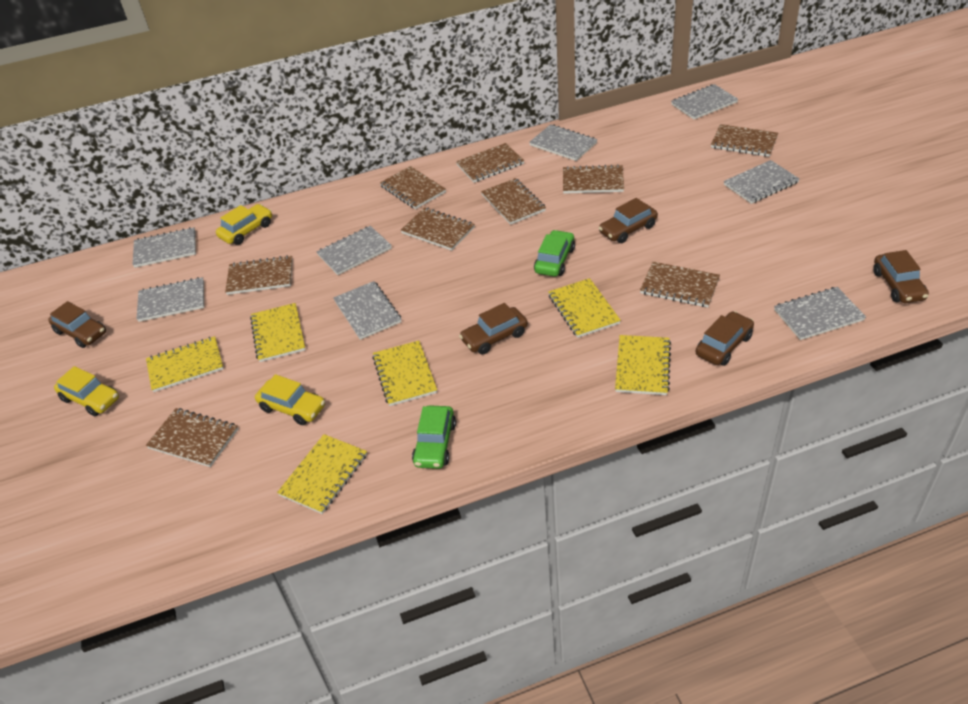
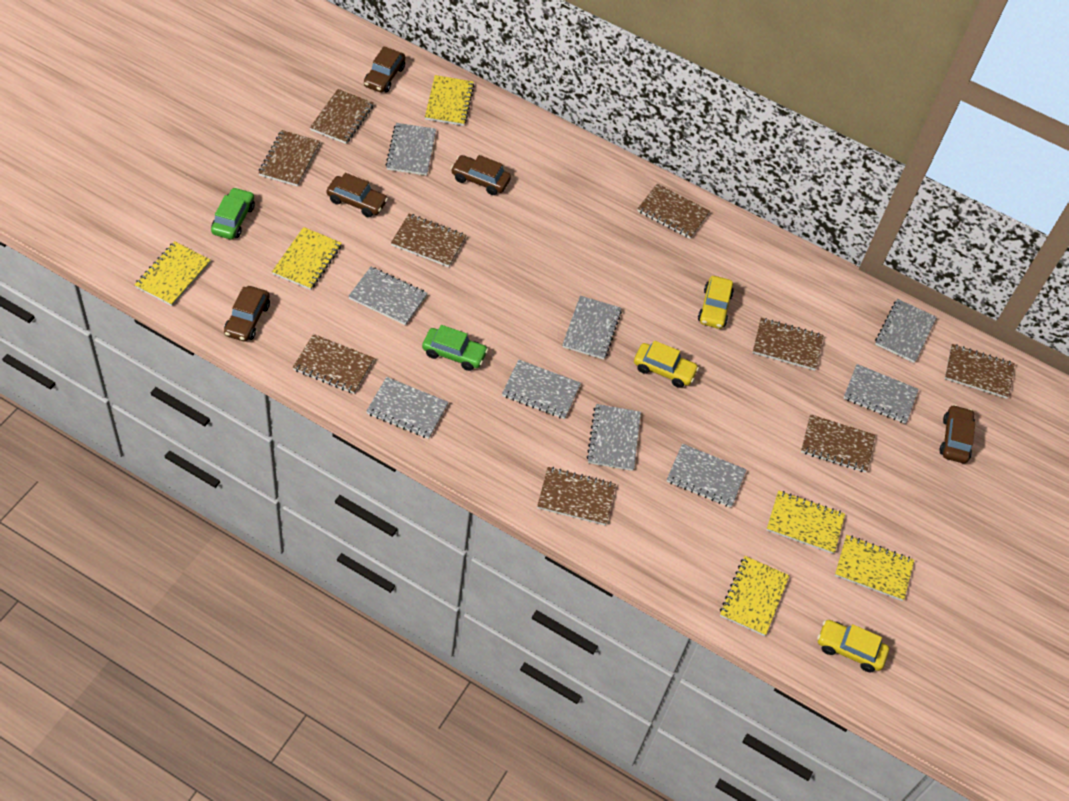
grey notebook: [133,227,196,268] [136,277,204,322] [317,226,392,275] [333,281,401,340] [529,124,597,161] [671,84,738,119] [724,160,800,204] [774,287,866,340] = 8 -> [348,267,427,325] [366,377,449,439] [385,123,436,176] [502,360,581,419] [562,296,622,360] [587,404,641,471] [667,444,747,508] [844,364,919,424] [875,299,937,363] = 9

